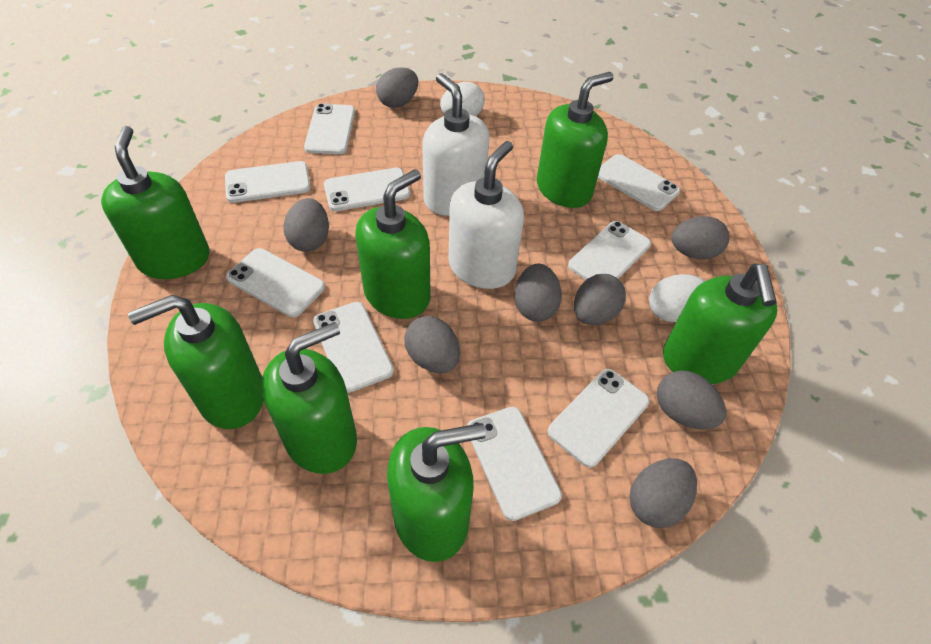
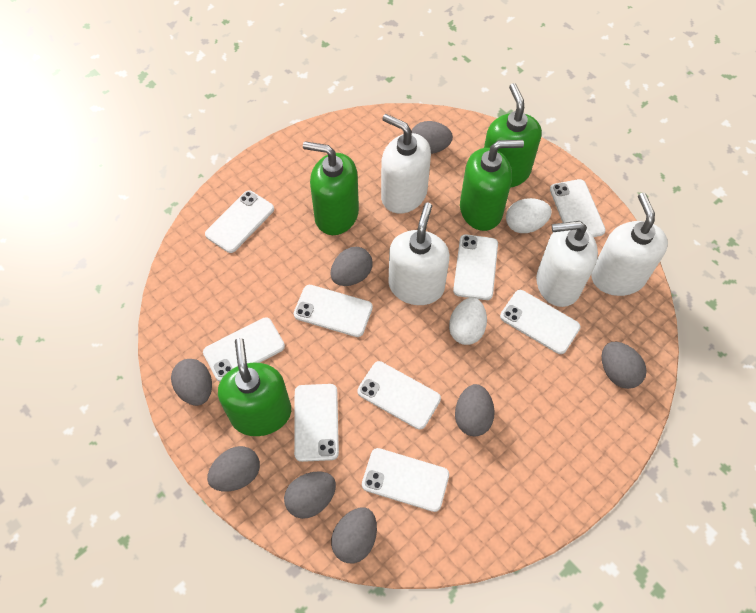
green soap dispenser: [101,126,210,279] [128,295,264,429] [262,322,357,474] [355,169,430,319] [387,423,486,562] [537,72,614,208] [663,264,777,384] = 7 -> [218,338,291,436] [303,141,359,235] [460,140,524,231] [484,83,542,188] = 4
white soap dispenser: [422,73,489,216] [448,141,524,289] = 2 -> [381,114,431,214] [388,203,450,305] [536,221,598,307] [591,193,668,296] = 4

